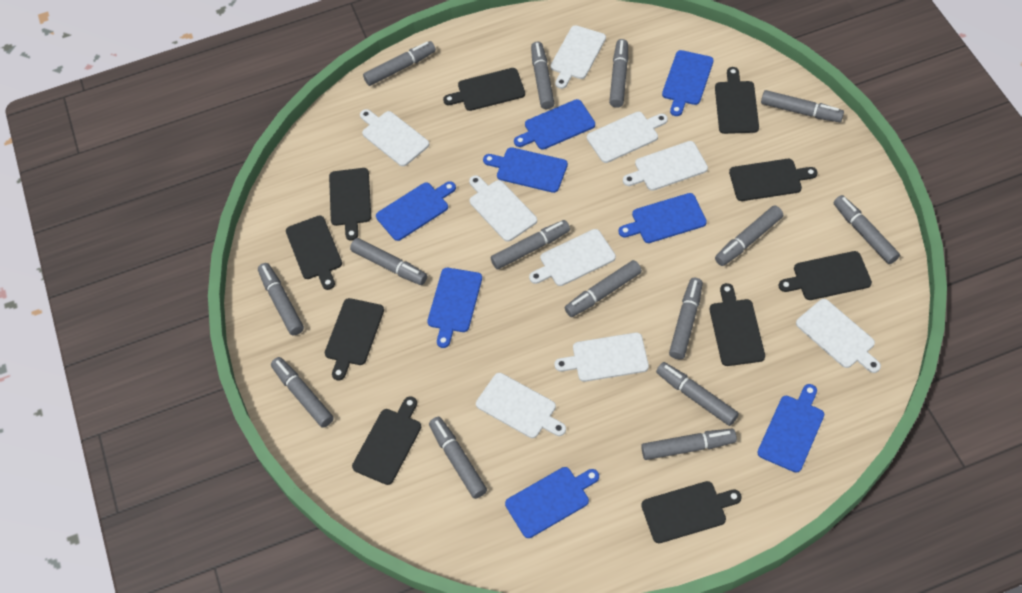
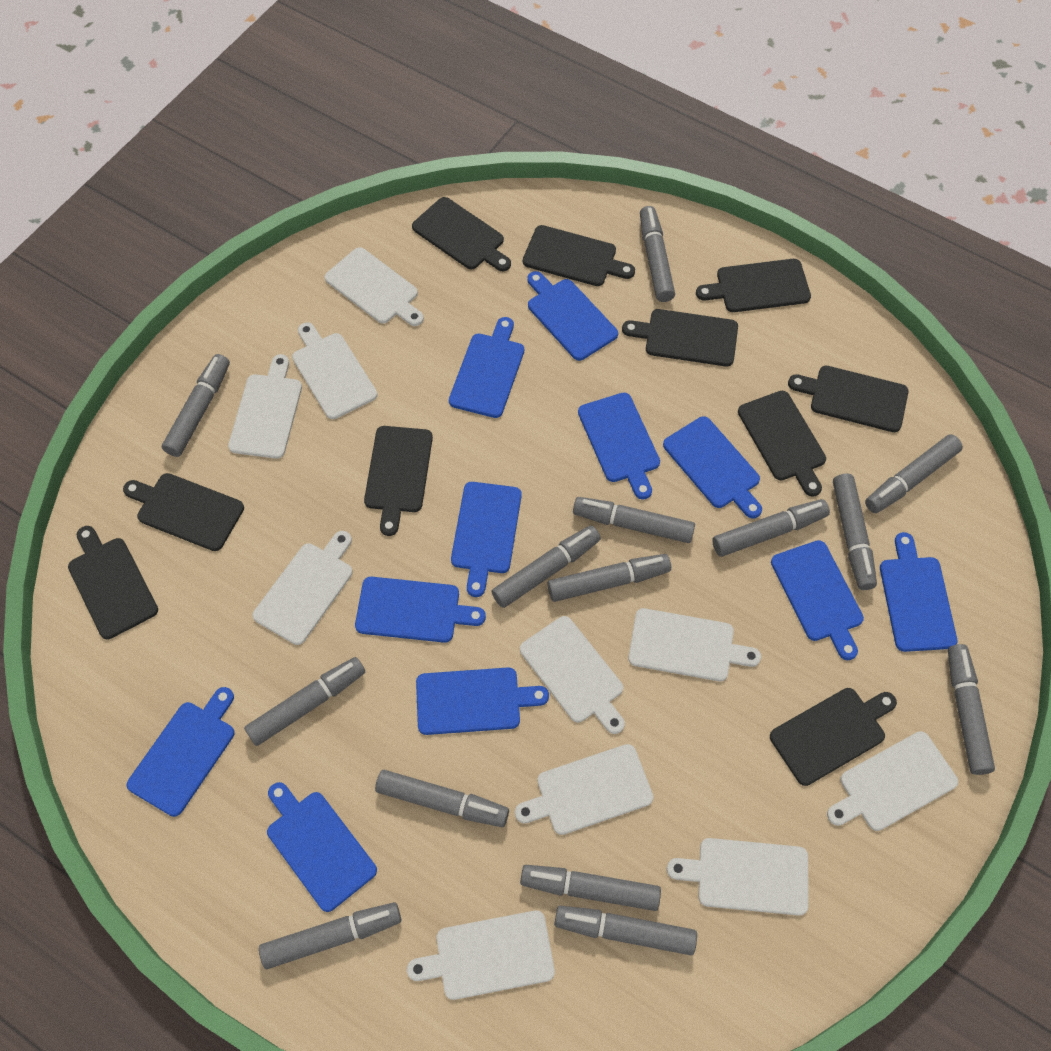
blue cutting board: [376,181,456,241] [427,268,482,348] [483,147,568,193] [505,467,599,538] [514,99,595,150] [618,193,707,243] [662,50,714,116] [757,384,824,473] = 8 -> [127,687,235,817] [267,782,377,912] [355,577,486,643] [416,668,549,735] [449,317,524,418] [451,482,522,597] [527,271,618,361] [578,393,660,500] [663,416,762,518] [771,540,864,660] [880,532,957,652] = 11
grey marker: [258,263,304,336] [271,357,334,428] [350,238,427,285] [363,41,436,86] [429,417,487,499] [491,220,570,269] [531,42,554,109] [565,260,642,317] [609,39,628,108] [641,429,737,460] [656,362,739,426] [669,278,703,359] [715,205,783,266] [761,90,844,122] [833,195,900,264] = 15 -> [162,354,230,457] [244,657,365,746] [259,902,401,969] [375,770,509,827] [491,526,601,608] [520,865,661,911] [548,554,671,602] [554,906,697,955] [573,497,695,543] [640,206,675,302] [712,499,830,557] [833,474,877,590] [865,434,963,513] [948,644,995,775] = 14
white cutting board: [360,109,429,166] [469,175,537,242] [476,373,566,438] [529,229,616,286] [550,25,606,89] [555,333,649,382] [587,112,668,163] [623,141,708,191] [796,299,881,373] = 9 -> [228,354,302,459] [253,531,353,645] [292,322,377,419] [325,247,424,326] [407,911,555,1000] [515,744,653,835] [520,616,625,734] [628,608,761,681] [667,838,808,916] [827,731,958,831] = 10

